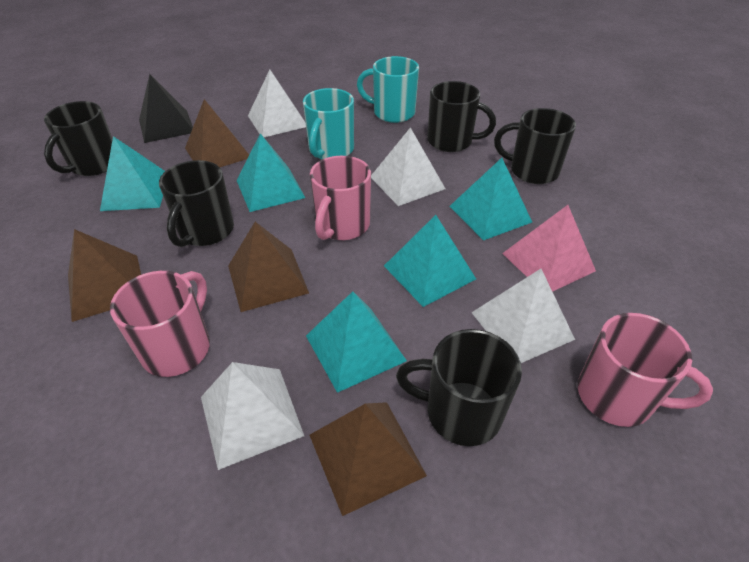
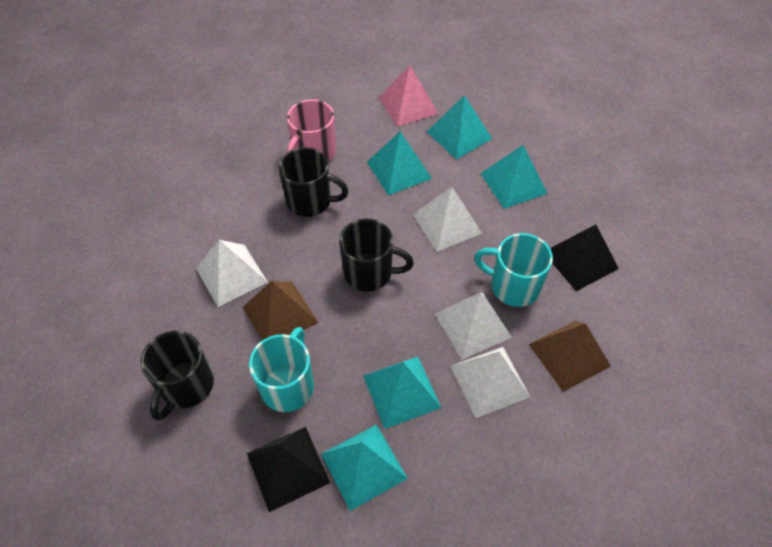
black mug: [44,101,113,176] [159,160,234,247] [396,329,522,446] [427,81,496,152] [494,108,576,184] = 5 -> [141,331,214,421] [278,147,348,217] [339,219,414,292] = 3
black pyramid: [139,74,193,143] = 1 -> [247,427,330,512] [550,224,619,291] = 2
brown pyramid: [68,229,141,322] [185,99,249,167] [228,222,309,312] [310,402,427,516] = 4 -> [243,281,318,340] [529,321,611,392] = 2
pink mug: [110,271,210,377] [310,156,371,240] [577,313,713,427] = 3 -> [286,99,336,162] = 1

